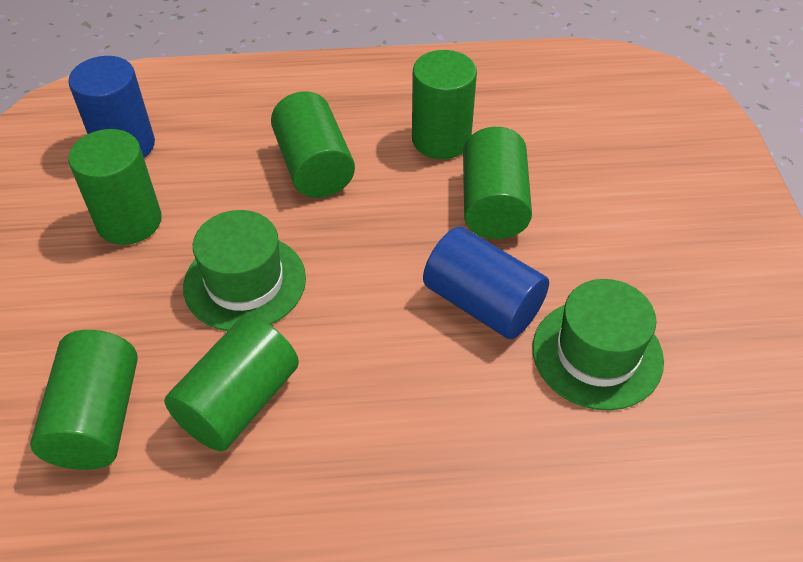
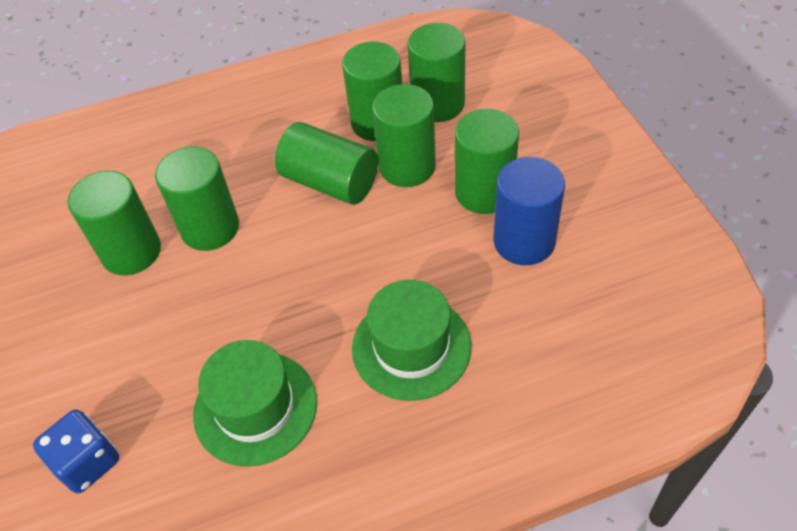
blue cylinder: [68,56,155,158] [423,227,549,339] = 2 -> [494,157,565,265] = 1
blue dice: none = 0 -> [33,409,119,493] = 1
green cylinder: [30,330,138,470] [68,129,162,245] [164,316,299,452] [271,91,355,198] [412,50,477,159] [463,127,532,239] = 6 -> [68,171,161,275] [155,146,239,251] [275,122,378,205] [342,42,402,141] [372,84,436,187] [407,23,465,122] [455,109,519,214] = 7

